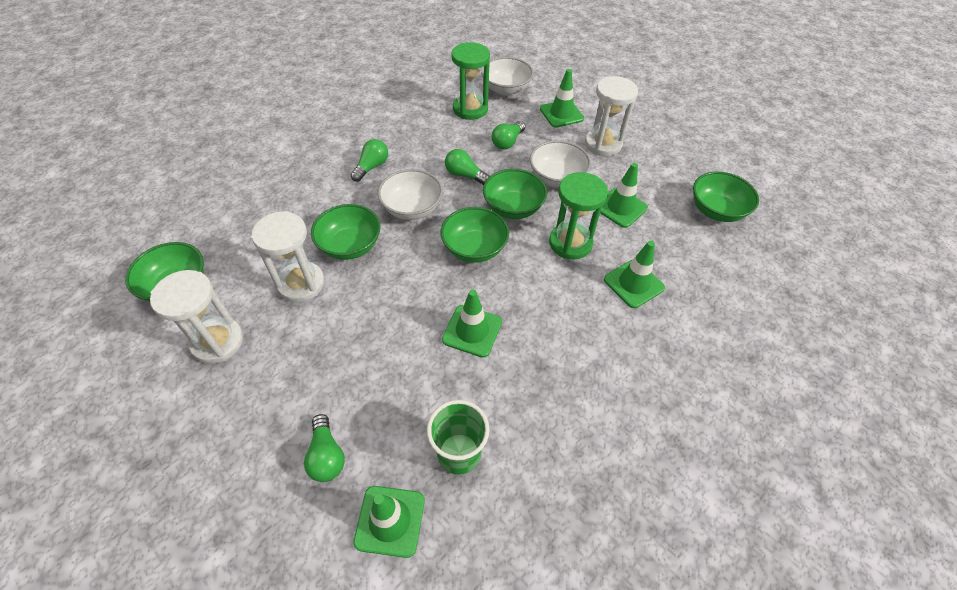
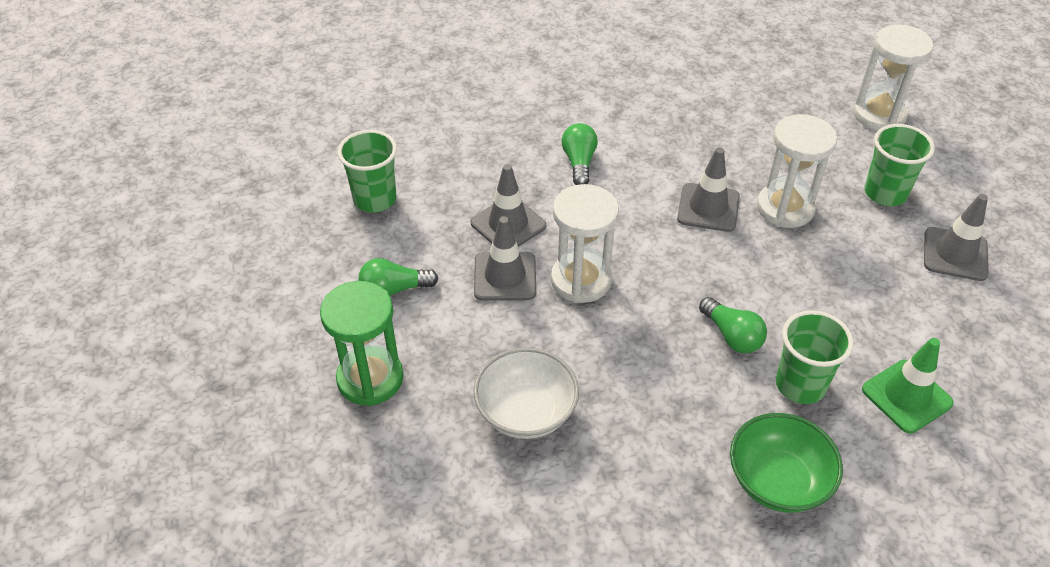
green bowl: [125,242,204,302] [311,204,381,260] [441,207,509,263] [483,169,547,219] [693,172,759,222] = 5 -> [730,413,843,513] = 1
green cup: [427,400,490,475] = 1 -> [338,130,397,213] [776,310,854,404] [864,124,935,206] = 3
green hourglass: [451,42,490,120] [549,172,608,259] = 2 -> [320,281,403,406] = 1
green light bulb: [304,414,345,482] [351,139,388,182] [445,149,490,185] [492,121,525,150] = 4 -> [359,258,439,296] [562,123,598,185] [699,297,767,353] = 3
green traffic cone: [353,486,425,558] [442,290,502,358] [540,69,584,128] [600,163,648,228] [604,241,665,308] = 5 -> [862,338,954,433] = 1
grey traffic cone: none = 0 -> [470,164,546,247] [474,216,536,301] [677,147,740,232] [924,194,988,281] = 4
white bowl: [378,169,443,220] [481,57,534,96] [530,140,591,187] = 3 -> [473,348,579,439] = 1

